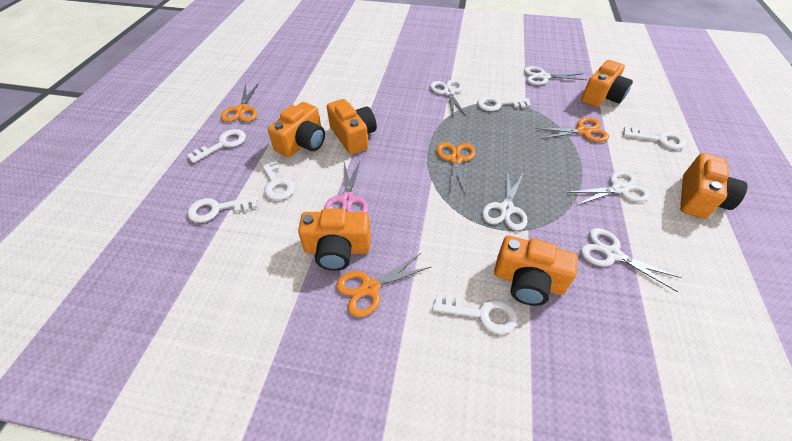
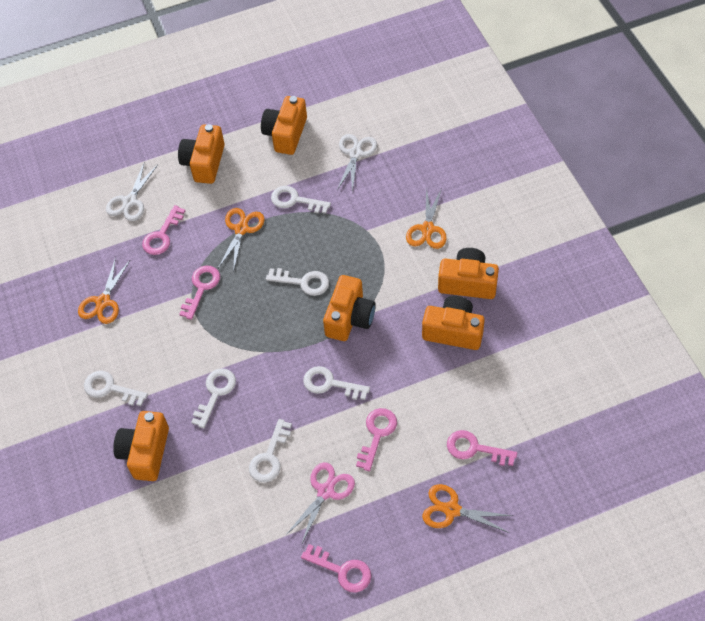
pink key: none = 0 -> [142,205,185,255] [179,266,220,320] [301,544,371,593] [356,408,397,471] [447,430,517,466] = 5
white scissors: [430,79,467,117] [482,169,528,231] [524,66,587,85] [567,171,650,205] [581,228,682,292] = 5 -> [106,161,158,221] [337,134,377,192] = 2

